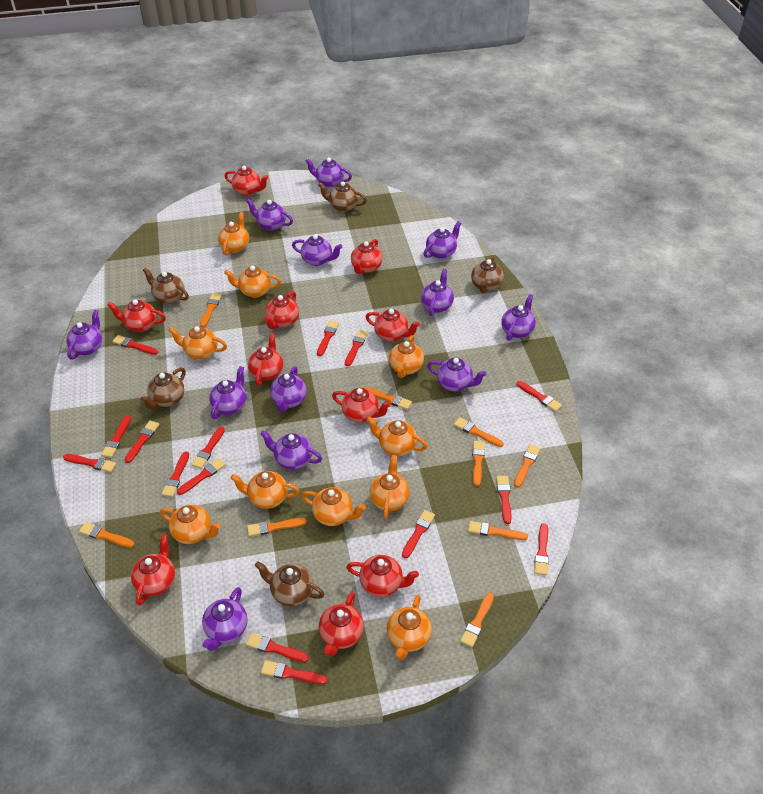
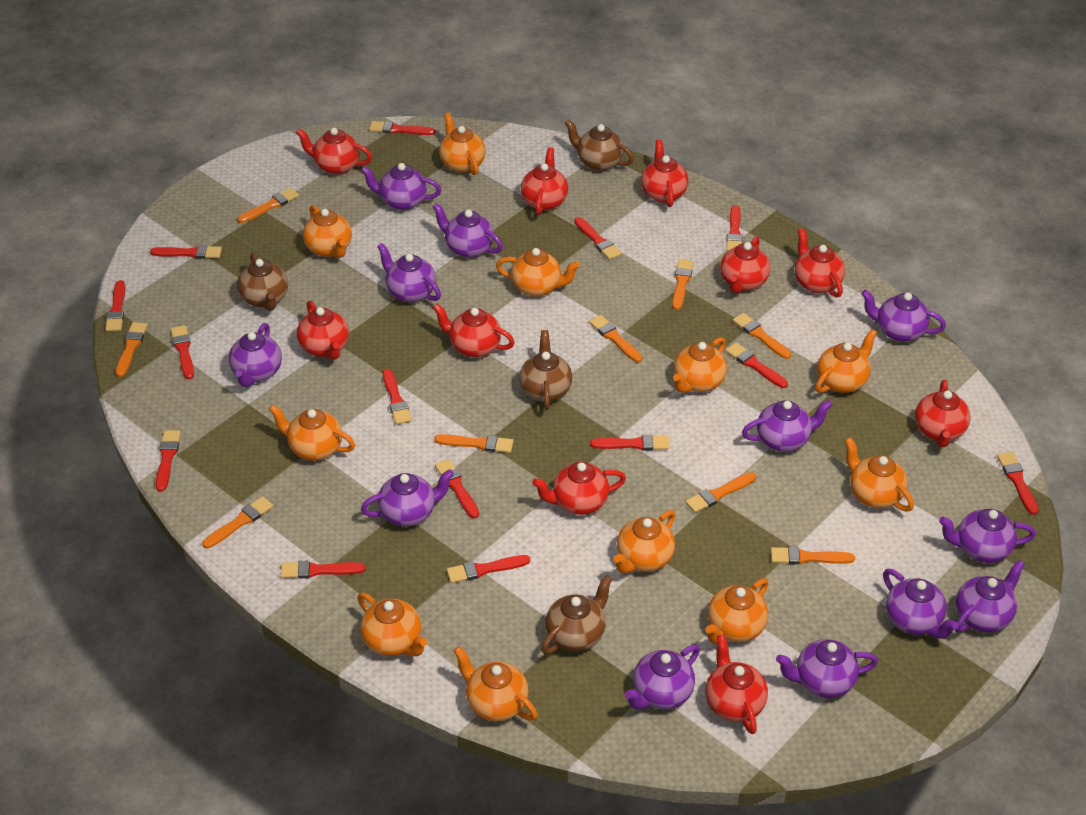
brown teapot: [140,368,186,409] [143,267,189,304] [255,561,325,606] [318,181,367,212] [471,256,504,293] = 5 -> [237,253,288,311] [519,330,572,410] [541,575,612,654] [565,120,634,171] = 4
orange teapot: [160,505,221,544] [168,326,227,359] [218,212,249,255] [224,266,281,298] [231,471,300,509] [301,487,366,526] [367,416,427,456] [369,455,410,519] [387,595,432,660] [389,335,424,378] = 10 -> [269,404,355,461] [303,205,352,258] [357,593,427,656] [439,113,486,175] [454,646,538,721] [496,248,580,297] [613,510,675,573] [673,337,727,393] [705,578,769,644] [816,329,877,393] [845,437,914,511] = 11
red brush: [63,454,116,472] [101,415,131,458] [112,335,158,355] [124,421,159,463] [162,451,189,497] [177,458,226,495] [191,426,225,469] [245,633,309,662] [261,660,327,684] [317,321,339,356] [345,330,368,366] [402,510,435,558] [496,476,512,524] [517,381,562,412] [534,523,549,575] = 15 -> [105,280,125,331] [150,245,222,259] [156,430,181,492] [171,325,194,379] [281,560,366,579] [369,121,435,135] [383,369,412,424] [435,459,479,518] [447,555,530,583] [574,217,621,260] [590,434,669,450] [726,205,743,252] [726,343,788,388] [997,452,1039,515] = 14

